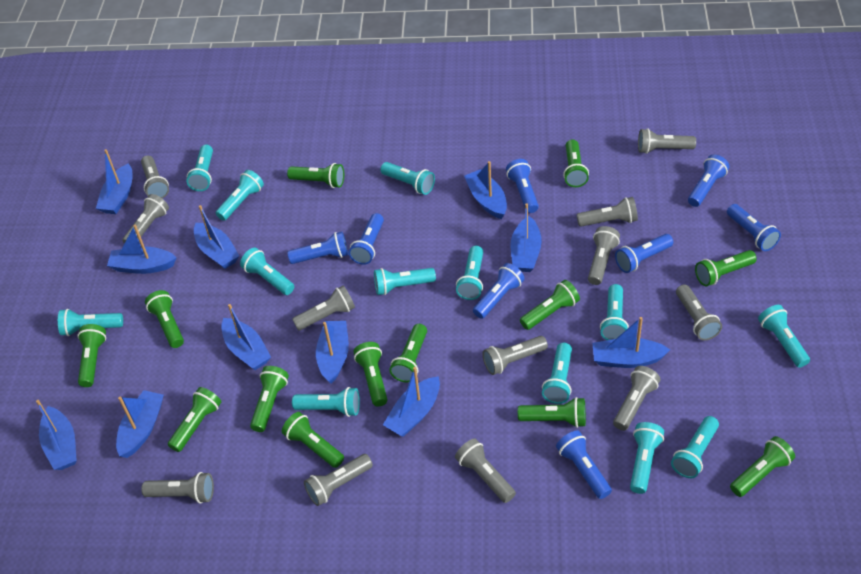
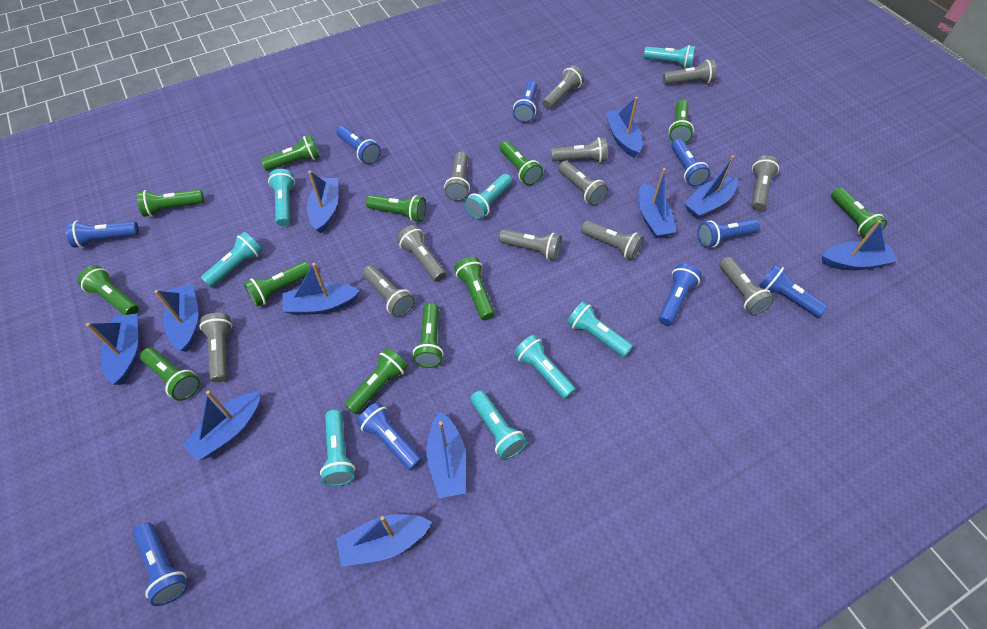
blue flashlight: [287,232,349,264] [349,213,384,265] [473,263,525,319] [506,159,539,213] [556,430,612,499] [615,234,673,273] [688,154,729,207] [727,204,781,251] = 8 -> [65,221,139,248] [133,522,188,606] [336,125,381,165] [357,402,422,471] [513,80,537,123] [659,263,702,326] [671,139,710,186] [697,219,760,248] [759,264,828,317] = 9
green flashlight: [77,324,106,387] [145,290,184,348] [168,387,221,452] [250,366,289,432] [282,412,344,468] [287,163,344,188] [354,342,388,407] [389,324,427,382] [518,397,586,428] [520,280,580,330] [563,139,589,187] [695,250,757,286] [730,436,795,497] = 13 -> [77,265,139,315] [136,190,204,217] [140,348,200,401] [244,262,310,307] [261,135,320,171] [345,348,408,414] [366,195,426,222] [413,303,444,368] [454,257,495,320] [500,141,543,185] [669,100,694,143] [831,187,887,237] = 12
turquoise flashlight: [58,309,123,336] [186,145,213,191] [216,170,264,221] [240,248,294,295] [292,387,360,417] [374,268,436,295] [380,162,435,195] [456,246,483,300] [542,343,572,404] [600,284,629,340] [630,422,664,494] [671,416,719,478] [758,305,810,368] = 13 -> [201,232,263,287] [268,169,295,226] [320,410,355,486] [465,174,512,219] [470,390,527,460] [514,335,576,399] [567,301,633,357] [643,45,695,68] = 8

